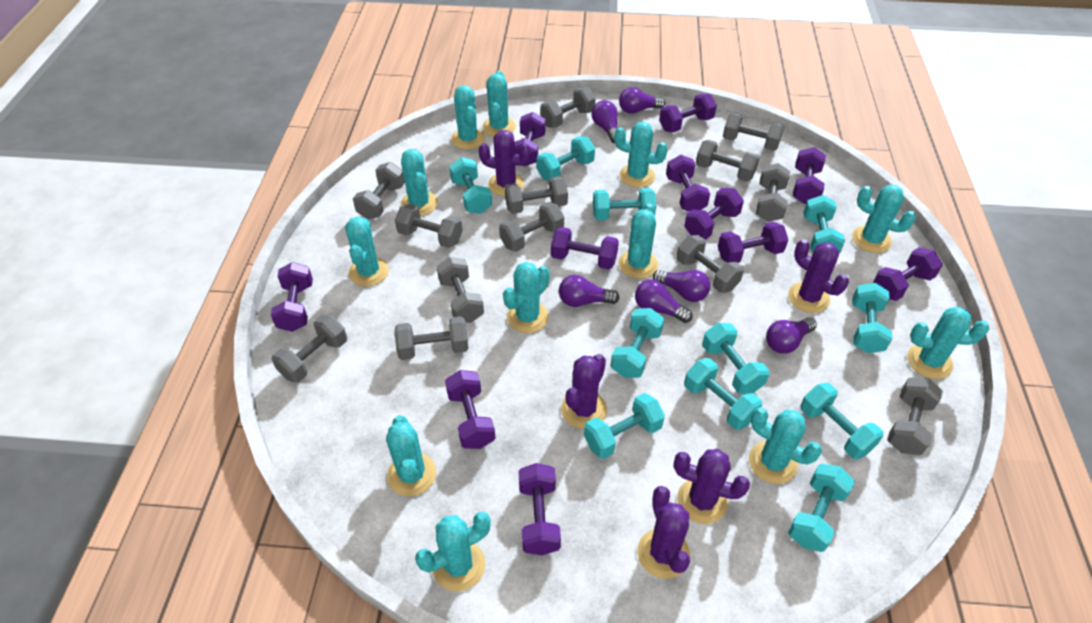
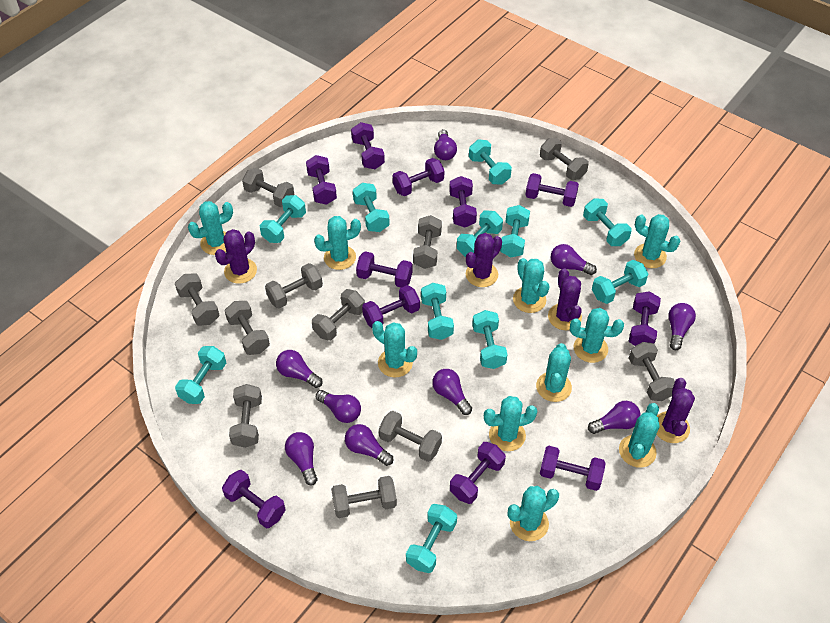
grey dumbbell: [272,315,347,383] [353,162,405,219] [394,316,469,360] [395,204,462,248] [437,257,484,323] [499,202,564,252] [505,176,568,214] [540,87,596,128] [676,235,744,293] [696,139,760,182] [723,113,784,151] [756,163,790,222] [887,378,943,455] = 13 -> [175,273,219,326] [225,301,270,355] [229,384,262,448] [242,168,294,207] [265,263,323,309] [312,289,365,341] [331,476,397,518] [379,411,442,462] [413,215,442,269] [540,138,589,180] [629,342,675,401] = 11
purple cactus: [478,130,531,196] [561,354,607,429] [637,486,690,579] [674,449,750,524] [788,239,849,313] = 5 -> [215,229,257,284] [466,233,502,287] [548,268,582,330] [656,378,695,443] = 4
purple light bulb: [559,275,619,307] [591,100,618,143] [619,87,666,114] [635,279,693,323] [653,270,710,302] [766,317,817,354] = 6 -> [276,350,323,388] [285,432,318,485] [316,390,361,423] [345,424,393,466] [432,369,472,415] [434,129,457,160] [551,244,597,275] [588,401,640,434] [668,303,696,350] = 9
turquoise cactus: [345,216,389,287] [386,415,436,496] [401,149,438,216] [415,512,491,591] [451,85,485,150] [482,71,516,137] [503,262,550,333] [614,122,668,188] [618,203,658,279] [749,407,822,484] [852,184,916,253] [907,306,989,379] = 12 -> [188,201,233,255] [314,216,361,270] [372,321,417,377] [484,396,537,451] [508,486,559,541] [513,258,550,313] [536,343,572,402] [570,308,624,363] [619,403,659,468] [634,214,680,268] = 10

